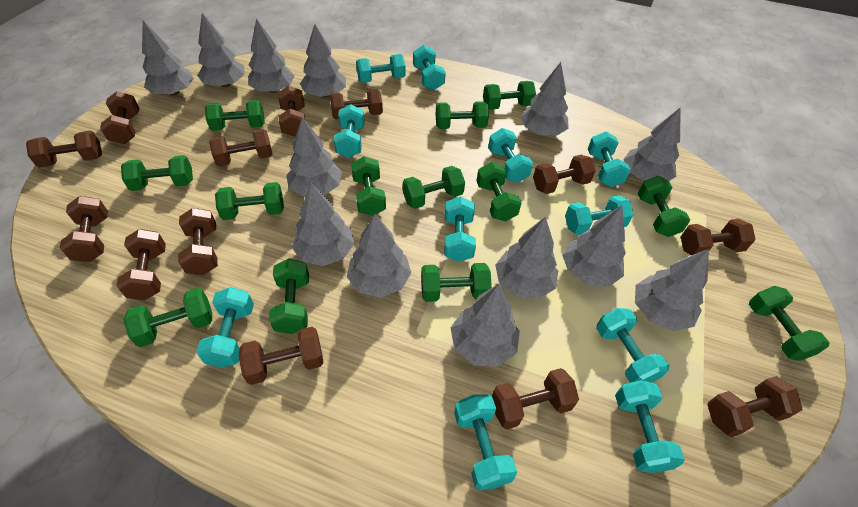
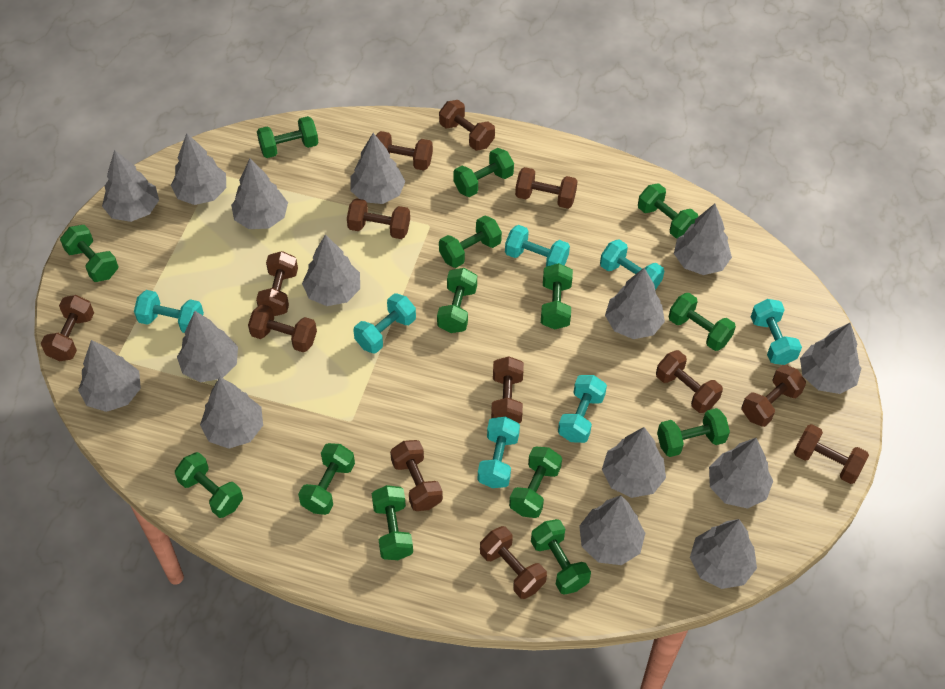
green dumbbell: [121,155,193,191] [123,288,212,347] [205,100,265,131] [215,182,284,220] [269,259,309,334] [351,156,386,216] [403,166,465,209] [421,263,492,302] [435,101,489,129] [477,162,522,221] [483,81,536,110] [638,176,690,237] [749,286,830,361] = 13 -> [60,225,119,282] [175,452,243,518] [257,116,319,158] [298,443,355,515] [372,485,413,560] [437,268,477,333] [439,215,502,268] [453,148,514,197] [509,447,562,518] [531,519,591,595] [541,263,573,329] [638,183,698,239] [657,408,730,457] [668,293,736,351] = 14
grey tree: [142,21,194,96] [197,13,245,87] [248,18,295,93] [286,117,342,197] [292,183,355,266] [300,24,346,98] [347,214,411,298] [451,284,520,367] [495,217,558,299] [521,62,568,135] [562,206,626,287] [623,107,681,181] [635,249,709,331] = 13 -> [78,340,141,412] [102,150,159,222] [171,133,226,205] [177,311,238,382] [200,377,263,449] [231,159,288,229] [302,234,360,306] [350,133,406,204] [579,495,645,565] [602,427,666,498] [605,268,665,339] [674,204,732,275] [690,519,757,589] [709,438,773,509] [800,323,861,394] = 15
turquoise dumbbell: [196,287,254,368] [334,104,365,158] [356,54,406,83] [413,45,446,90] [444,196,476,262] [454,394,517,491] [488,128,533,183] [565,196,634,235] [588,132,631,187] [596,308,669,383] [615,380,685,473] = 11 -> [134,290,204,333] [353,293,416,353] [478,417,520,488] [505,225,570,267] [558,375,607,443] [600,239,664,290] [751,299,802,365] = 7

